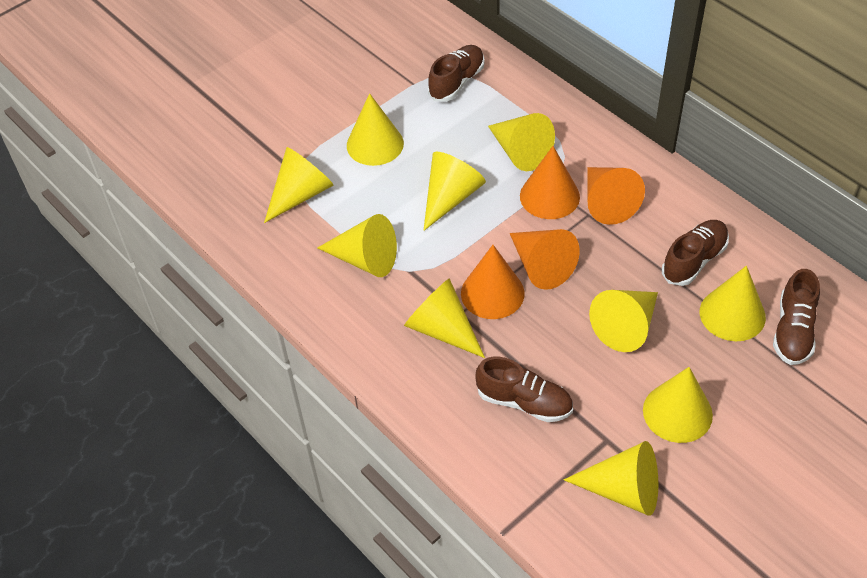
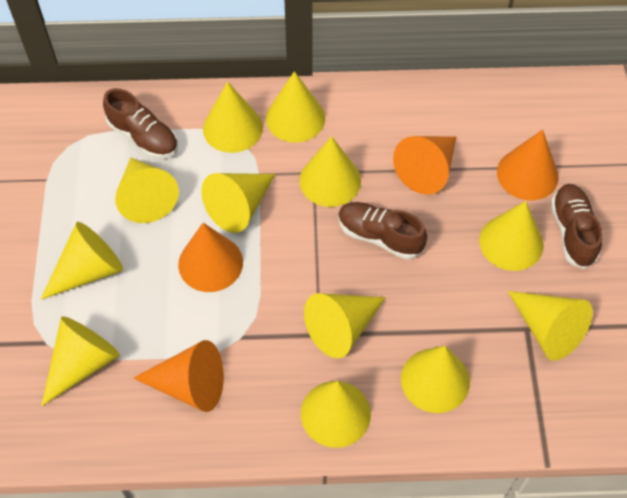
brown shoe: [428,45,485,102] [475,357,573,422] [662,220,729,286] [773,269,820,365] = 4 -> [103,88,178,159] [338,202,427,259] [551,184,603,269] = 3
yellow cone: [264,147,334,223] [317,214,397,277] [347,93,404,166] [404,278,485,358] [423,152,486,231] [488,113,555,171] [563,441,658,516] [589,290,658,352] [643,367,713,443] [700,266,766,341] = 10 -> [41,222,123,300] [41,316,120,406] [115,158,179,223] [202,173,275,233] [203,81,263,153] [266,71,325,143] [299,136,361,207] [301,381,371,448] [304,293,386,358] [401,346,470,413] [479,201,544,271] [508,291,593,361] = 12

